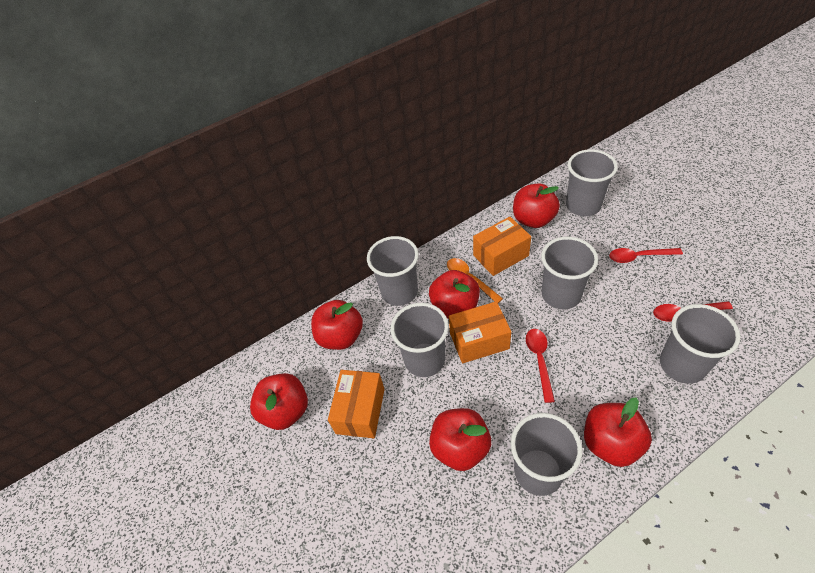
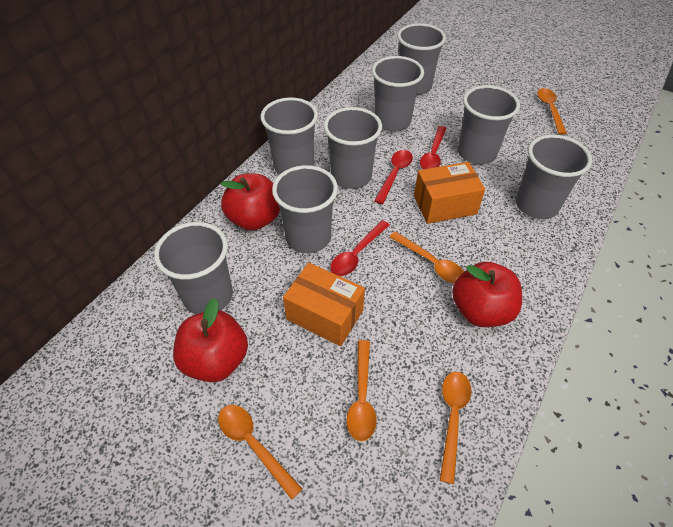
grey cup: [367,236,419,306] [391,303,449,377] [510,413,582,496] [541,237,598,309] [566,149,618,216] [660,304,741,384] = 6 -> [154,222,233,314] [260,97,318,175] [272,165,338,253] [324,107,382,189] [372,56,424,132] [397,23,446,95] [458,85,520,164] [516,134,592,219] = 8
orange box: [328,370,385,438] [449,301,511,363] [473,217,531,276] = 3 -> [283,263,365,346] [414,162,485,224] = 2
orange spoon: [447,258,503,303] = 1 -> [218,405,302,500] [346,340,377,441] [389,231,464,283] [440,372,471,484] [537,88,567,135] = 5
red apple: [250,373,308,430] [311,300,363,350] [429,270,480,319] [429,408,491,471] [513,183,560,228] [584,397,652,467] = 6 -> [173,298,248,382] [221,173,280,231] [452,262,522,327] = 3

